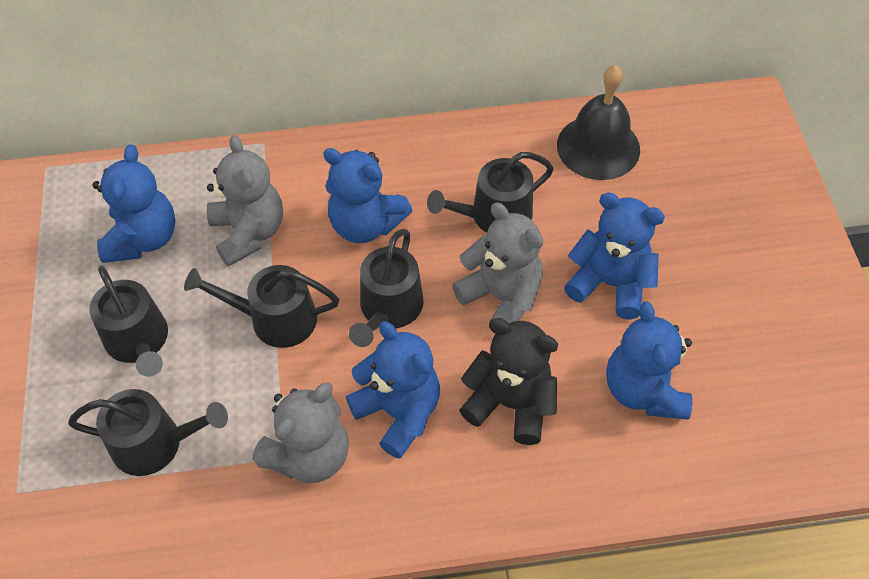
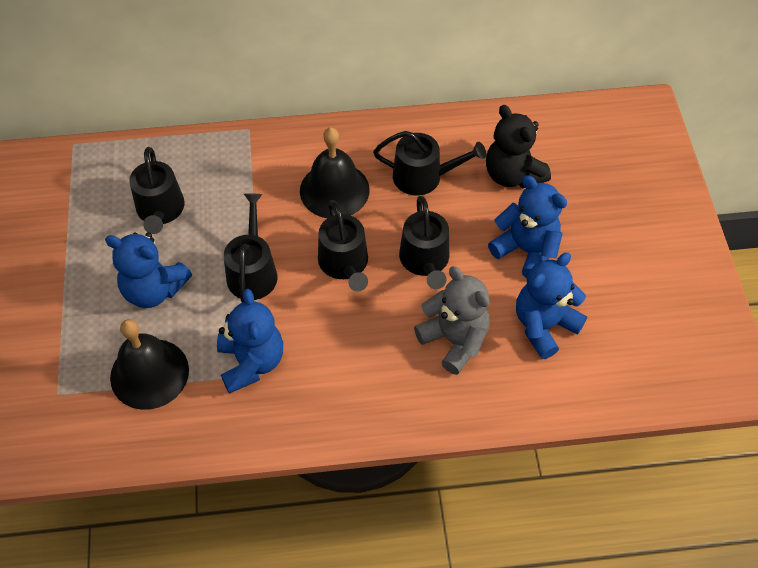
black bell: [557,65,640,180] = 1 -> [110,319,189,410] [300,127,370,218] = 2
blue teddy bear: [93,144,175,263] [323,148,412,243] [346,321,440,459] [564,192,665,320] [606,301,692,420] = 5 -> [105,232,192,308] [217,289,283,394] [488,175,567,278] [516,252,587,359] = 4
grey teddy bear: [207,135,283,266] [253,382,348,483] [452,202,543,324] = 3 -> [414,266,490,375] = 1

